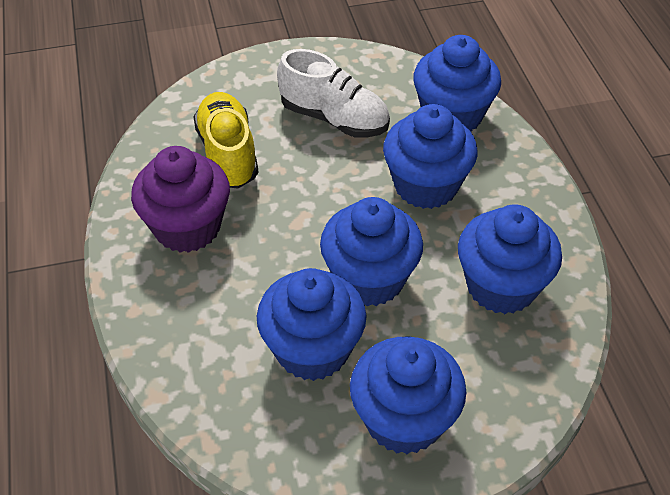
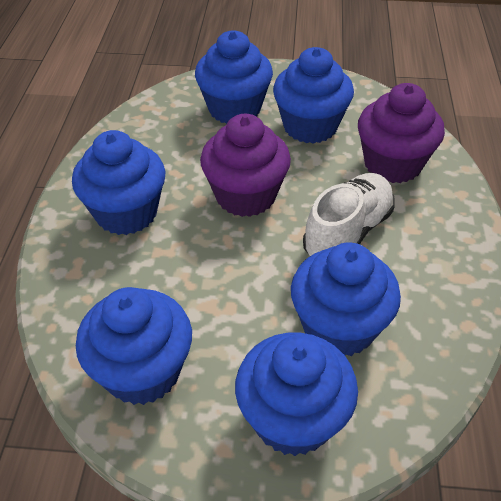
purple cupcake: [131,146,230,253] = 1 -> [200,114,291,217] [358,83,445,183] = 2
yellow shoe: [193,92,259,189] = 1 -> none = 0

